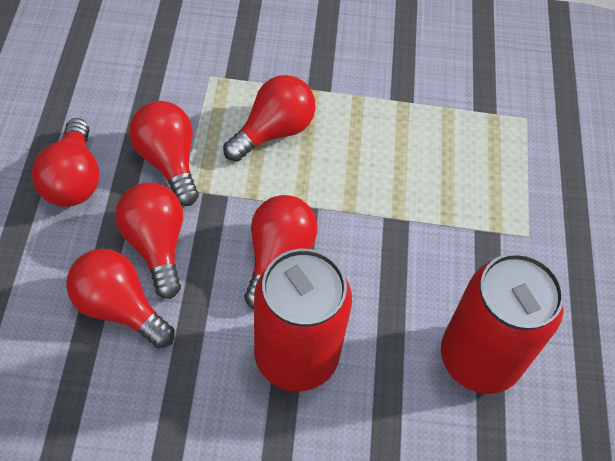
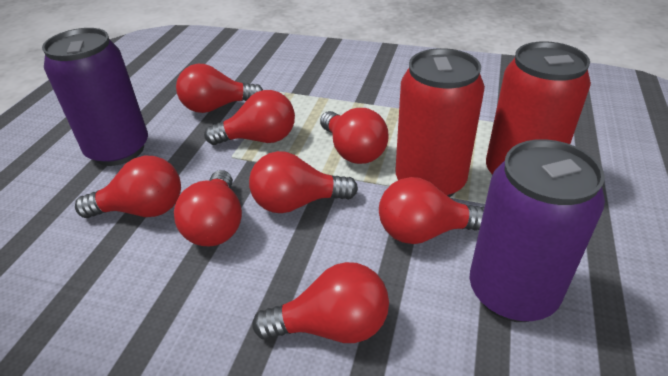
purple can: none = 0 -> [42,28,148,166] [470,139,605,322] = 2
red light bulb: [31,118,99,207] [66,249,175,349] [115,183,183,299] [129,101,199,206] [223,75,316,162] [244,195,318,309] = 6 -> [75,156,181,218] [174,170,242,246] [176,64,263,113] [204,90,295,145] [249,151,358,213] [252,262,389,343] [320,108,388,164] [379,177,484,244] = 8

